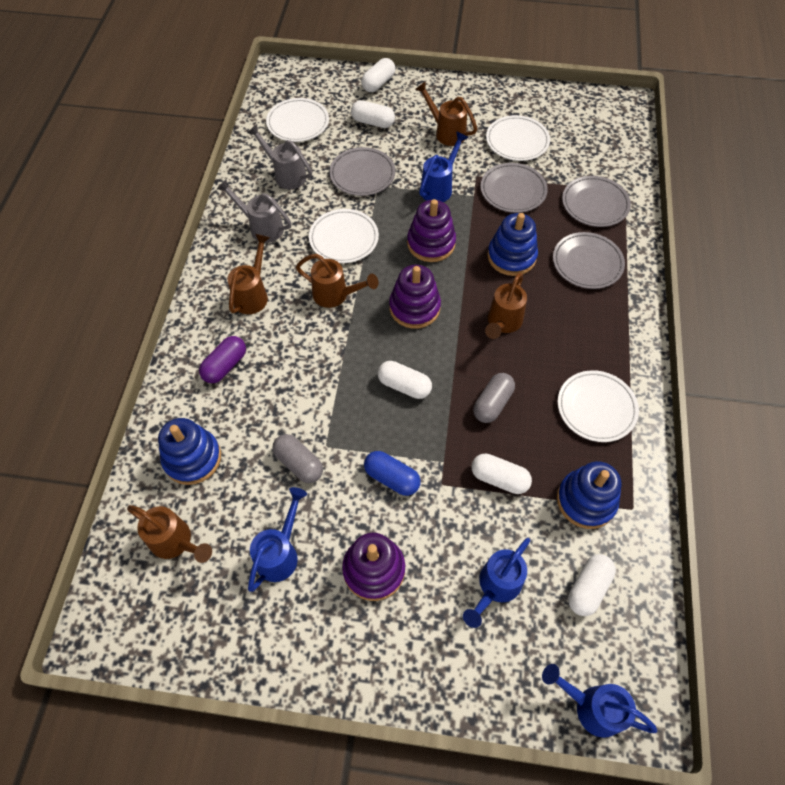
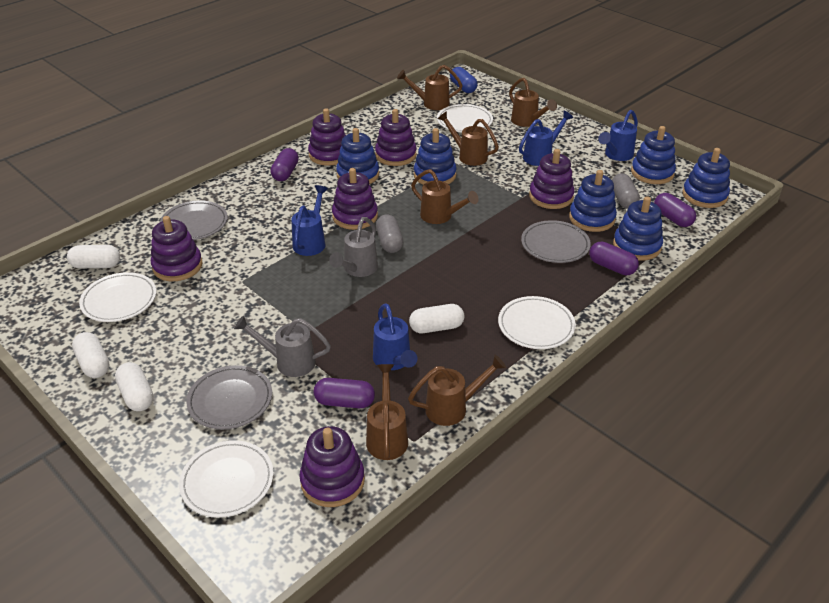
blue stacking toy: [158,418,221,485] [487,213,538,276] [557,461,622,529] = 3 -> [336,128,379,184] [414,128,457,185] [569,170,617,232] [613,196,663,261] [631,126,676,184] [682,148,730,208] = 6
brown watering can: [127,505,212,563] [227,234,270,314] [296,254,379,308] [415,81,477,146] [485,273,527,339] = 5 -> [366,364,408,460] [397,65,463,110] [408,355,506,426] [411,169,479,224] [437,111,499,166] [509,78,557,127] = 6
grey plate: [330,147,395,196] [480,163,548,213] [553,232,625,289] [562,176,631,227] = 4 -> [160,200,228,240] [186,365,272,429] [521,220,591,263] = 3
purple capsule: [199,336,246,383] = 1 -> [271,148,299,181] [314,378,375,408] [589,241,639,275] [654,193,696,227] = 4
purple stacking toy: [342,533,405,601] [389,265,441,329] [407,199,456,262] = 3 -> [151,216,202,281] [299,426,365,507] [308,109,346,166] [332,168,378,230] [375,109,417,166] [529,149,575,209] = 6
white capsule: [351,100,395,128] [361,58,395,92] [378,361,432,399] [471,454,532,494] [568,554,616,616] = 5 -> [67,245,120,268] [72,332,110,378] [115,362,154,411] [409,304,464,333] = 4

